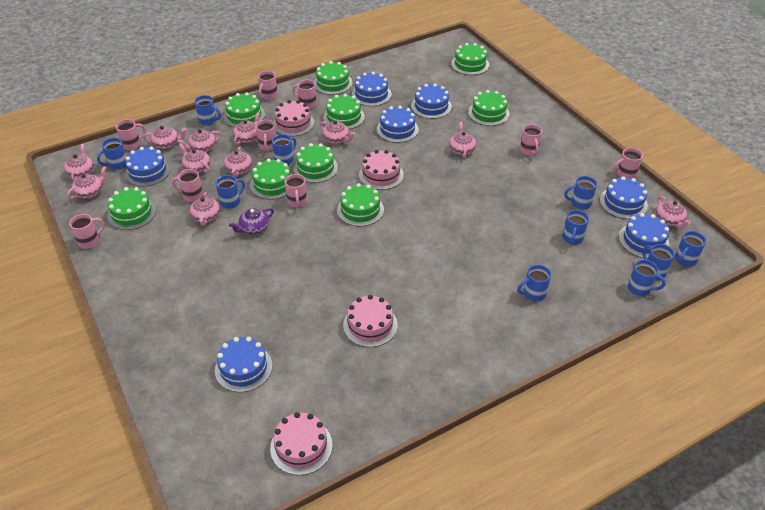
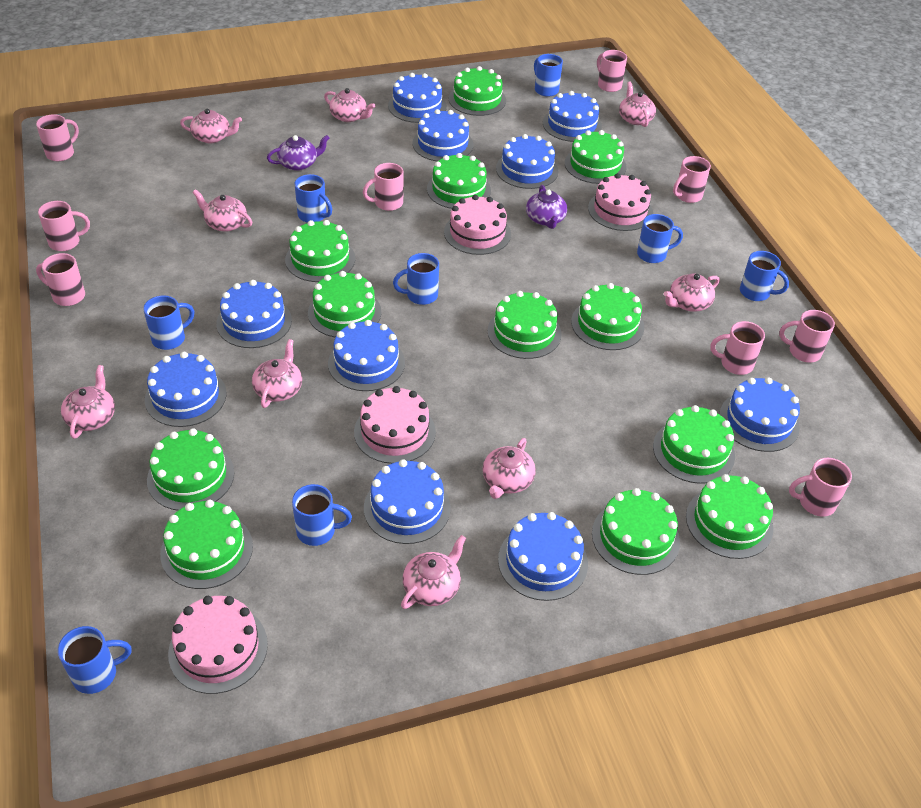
blue cake: [125,146,171,186] [215,337,272,392] [352,72,392,106] [377,106,419,143] [411,83,452,119] [600,176,648,219] [619,213,669,258] = 7 -> [145,352,226,427] [216,280,292,348] [328,320,405,391] [364,459,451,544] [388,73,447,123] [413,109,474,161] [496,134,558,189] [498,512,588,601] [543,91,602,142] [719,377,800,452] = 10
blue mug: [97,138,127,170] [194,95,221,125] [216,175,245,208] [272,134,296,165] [517,265,551,301] [562,210,589,245] [564,176,597,209] [628,260,666,296] [642,244,675,280] [675,231,706,266] = 10 -> [58,626,131,694] [143,295,194,350] [292,484,352,546] [295,174,332,223] [393,253,439,305] [534,54,563,97] [637,214,683,263] [740,251,789,301] = 8
green cake: [107,187,156,230] [223,92,265,128] [250,159,292,200] [293,143,338,183] [314,61,353,95] [323,94,365,129] [337,183,384,226] [451,43,489,75] [468,90,509,126] = 9 -> [147,428,234,510] [160,500,253,589] [285,220,355,282] [308,271,381,338] [427,153,491,209] [449,66,506,116] [487,291,561,359] [565,130,627,184] [571,283,644,350] [592,488,680,575] [653,405,735,484] [686,474,773,559] = 12
pink teapot: [64,144,94,181] [67,166,107,199] [143,126,187,149] [177,129,222,152] [179,143,210,173] [190,192,220,226] [224,147,252,177] [233,112,260,144] [319,121,355,144] [449,122,476,158] [656,196,691,229] = 11 -> [61,365,115,439] [180,109,242,144] [192,189,252,232] [252,339,302,408] [324,88,375,122] [401,535,466,609] [482,438,536,499] [619,81,656,127] [664,273,720,312] = 9
purple teapot: [229,208,274,234] = 1 -> [267,135,329,171] [526,185,567,229] = 2

